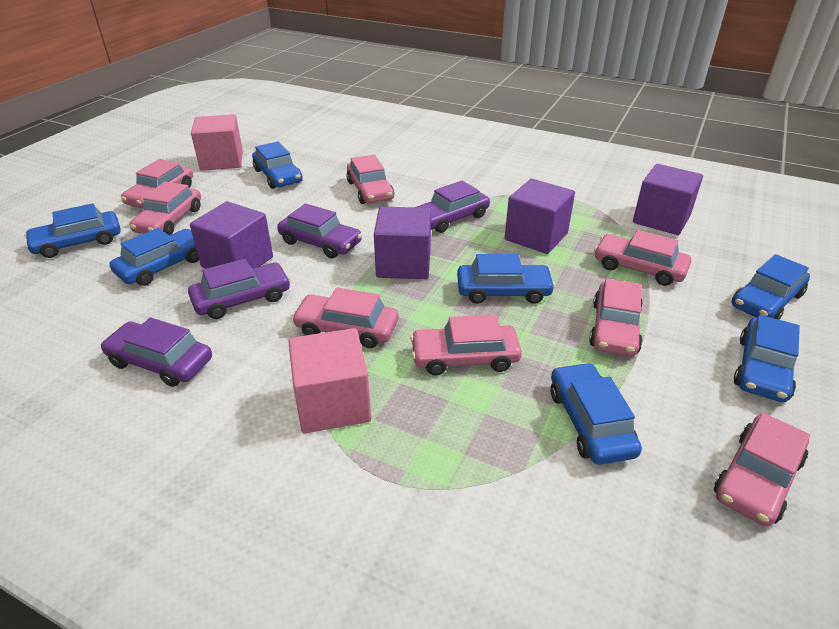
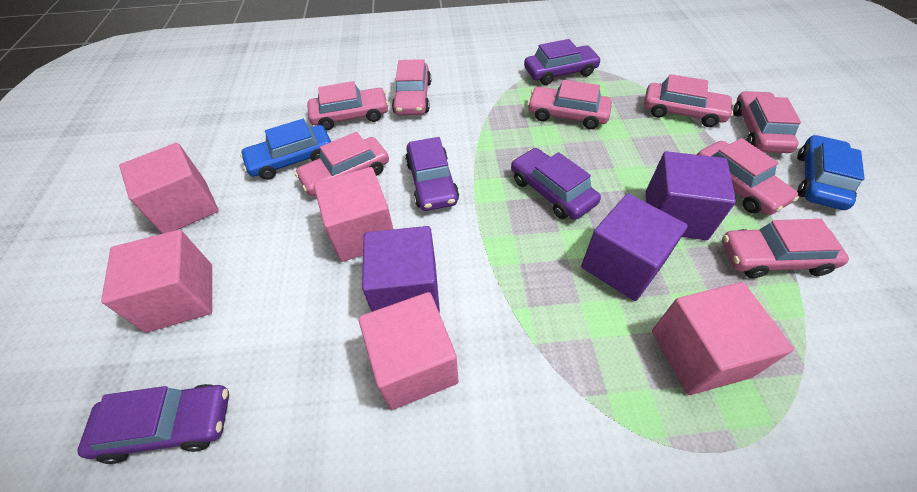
blue car: [24,203,121,258] [109,228,199,286] [252,141,303,189] [457,254,555,304] [551,362,642,465] [732,254,810,320] [734,315,800,402] = 7 -> [240,119,331,180] [797,135,865,210] = 2
pink cube: [191,114,243,171] [288,328,371,433] = 2 -> [101,230,212,333] [119,143,219,234] [314,167,393,262] [358,292,459,410] [652,282,794,395] = 5
purple cube: [190,201,273,269] [374,207,431,279] [505,179,575,254] [633,164,703,235] = 4 -> [362,226,440,313] [581,194,688,301] [646,151,736,240] = 3

